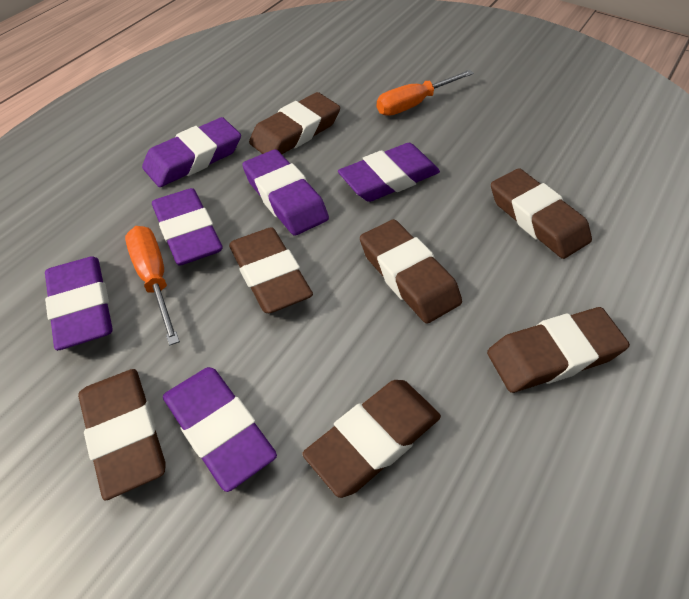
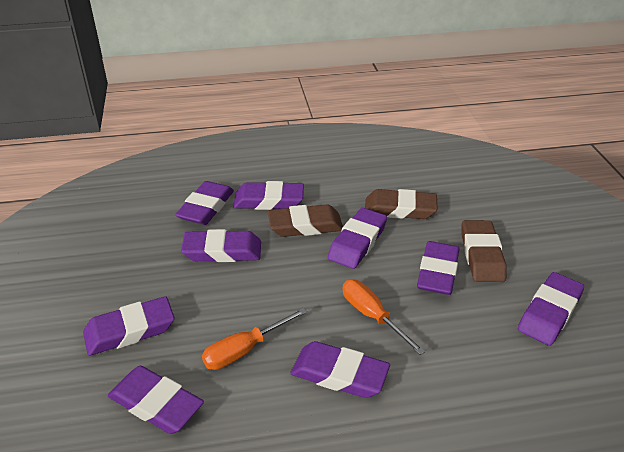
brown eraser: [78,369,166,501] [229,227,313,313] [249,92,340,154] [302,380,441,498] [360,219,462,324] [487,307,630,393] [491,168,592,259] = 7 -> [268,204,343,237] [365,189,438,219] [461,220,507,282] = 3
purple eraser: [45,256,113,350] [142,117,241,187] [152,188,223,266] [163,367,277,492] [242,149,329,236] [338,143,440,202] = 6 -> [83,296,175,356] [108,366,204,434] [175,181,234,225] [181,229,261,262] [233,181,304,210] [290,341,390,398] [328,208,387,269] [417,241,460,295] [518,272,584,346] = 9

